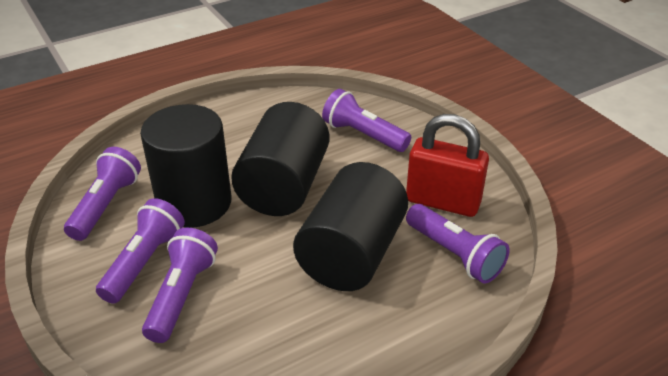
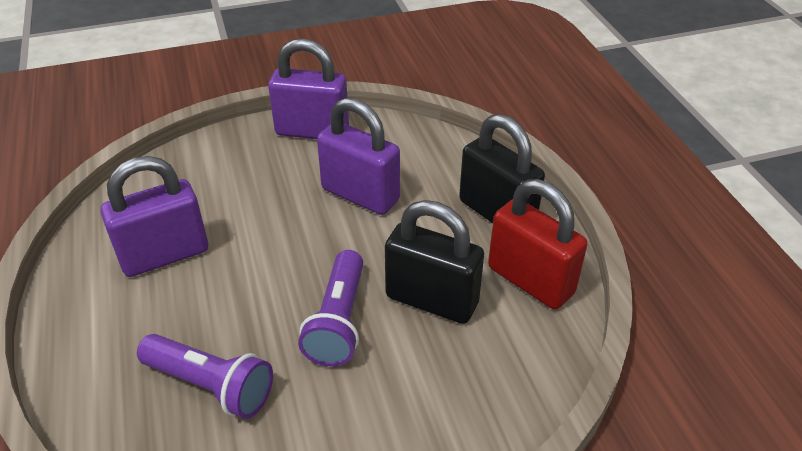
black cylinder: [140,104,232,228] [231,102,330,216] [293,162,408,291] = 3 -> none = 0
black padlock: none = 0 -> [385,200,484,324] [459,114,545,223] = 2
purple flashlight: [64,147,141,241] [96,198,185,304] [142,228,218,343] [322,89,411,152] [406,204,509,283] = 5 -> [137,334,273,419] [298,250,363,366] = 2
purple padlock: none = 0 -> [100,156,208,277] [268,38,349,139] [317,97,400,215] = 3

